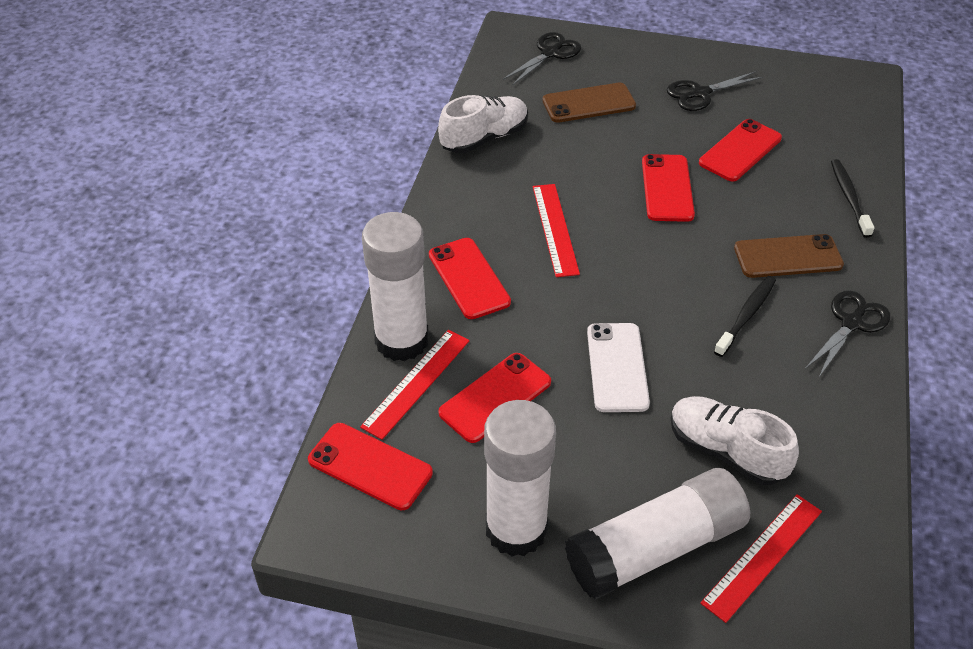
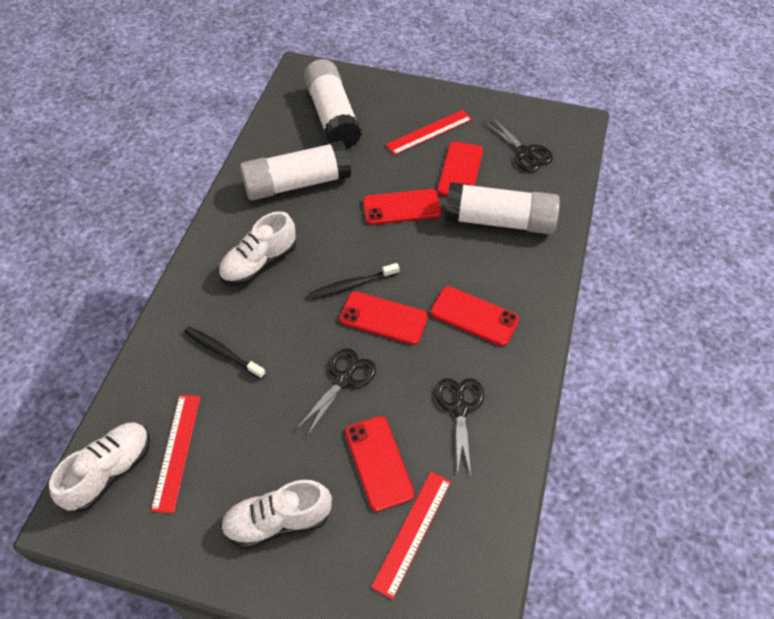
brown phone: [542,83,636,123] [734,234,844,278] = 2 -> none = 0
white phone: [587,323,650,412] = 1 -> none = 0
white shoe: [438,95,528,153] [671,396,799,485] = 2 -> [49,422,150,512] [218,211,296,285] [220,480,332,549] = 3

